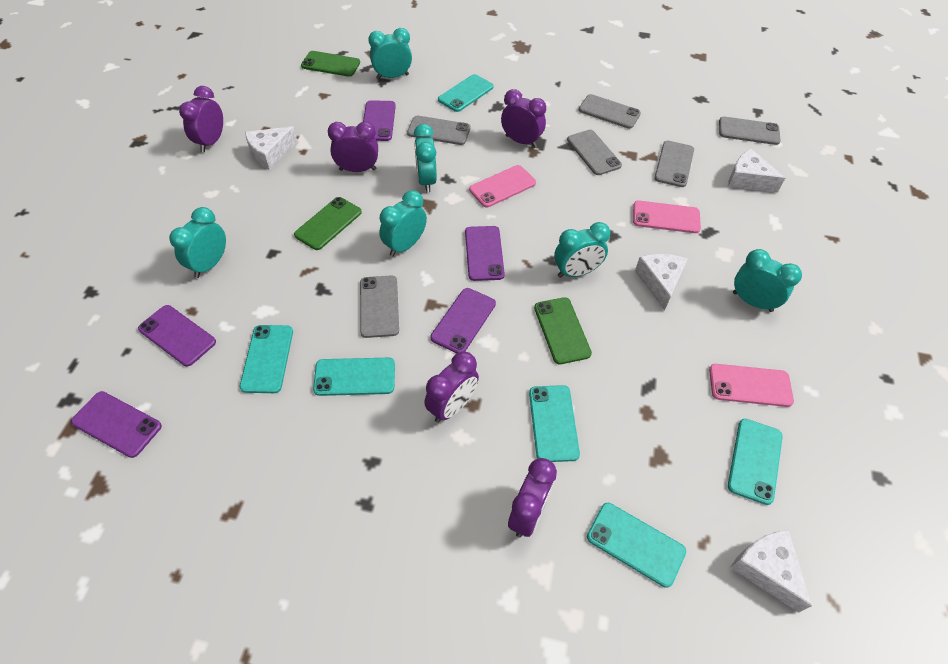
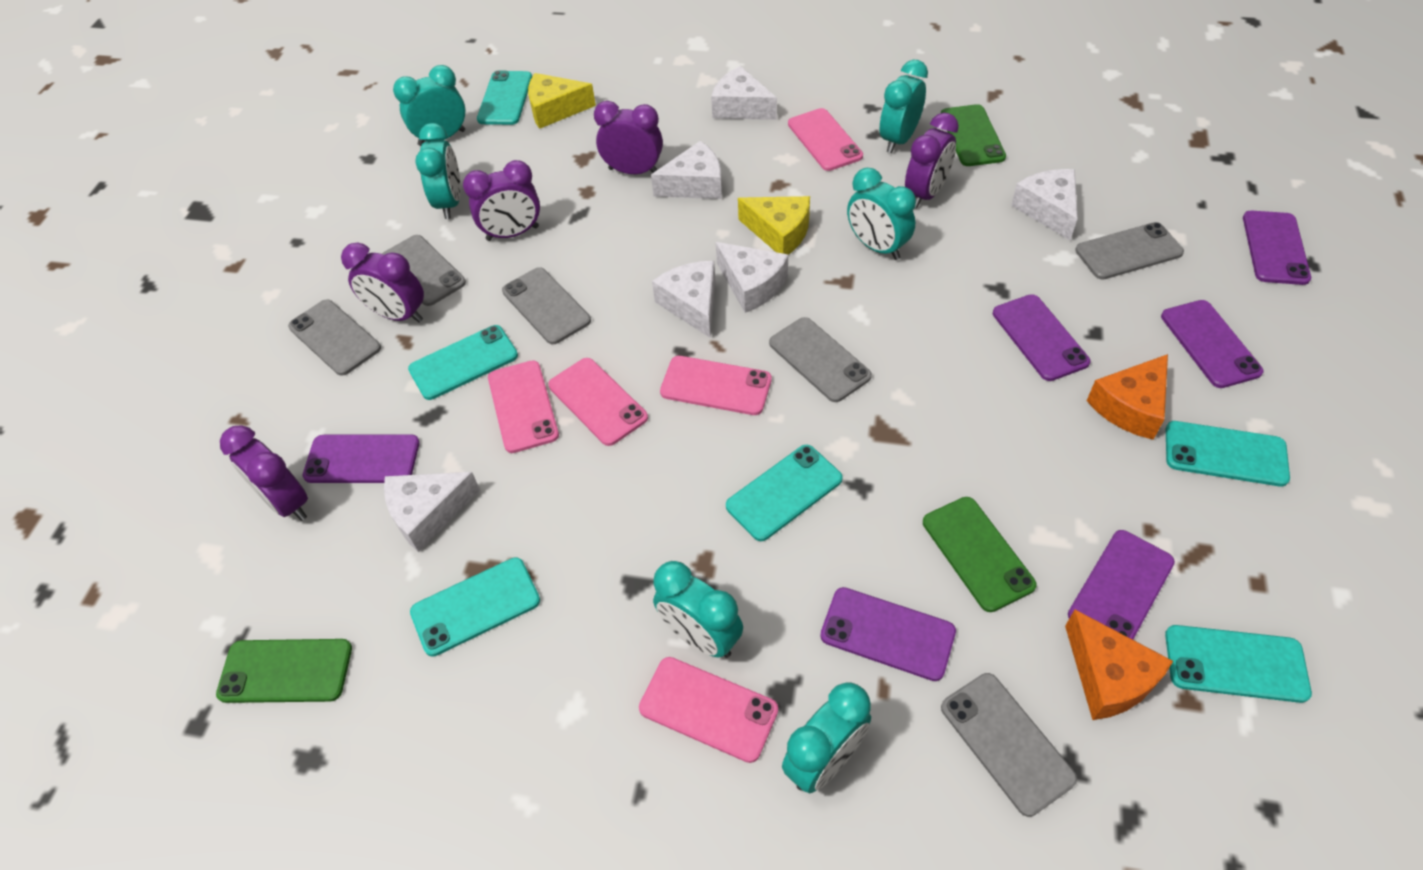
orange cheese: none = 0 -> [1065,610,1173,720] [1087,354,1168,440] = 2
pink phone: [469,165,536,207] [633,201,701,233] [709,364,794,407] = 3 -> [488,360,559,453] [549,358,648,446] [639,657,778,763] [660,356,772,415] [788,108,863,171] = 5
purple phone: [71,391,162,458] [138,305,216,366] [363,100,396,141] [431,288,496,353] [465,226,505,281] = 5 -> [303,434,420,483] [820,587,956,681] [993,294,1090,381] [1068,530,1175,640] [1161,300,1264,388] [1243,211,1311,285] = 6
white cheese: [245,126,297,170] [635,254,688,311] [728,149,785,193] [730,530,812,612] = 4 -> [384,472,480,552] [651,141,722,199] [652,261,715,338] [711,66,777,120] [716,242,788,313] [1011,169,1078,240] = 6
yellow cheese: none = 0 -> [528,73,596,129] [738,196,810,255] = 2

